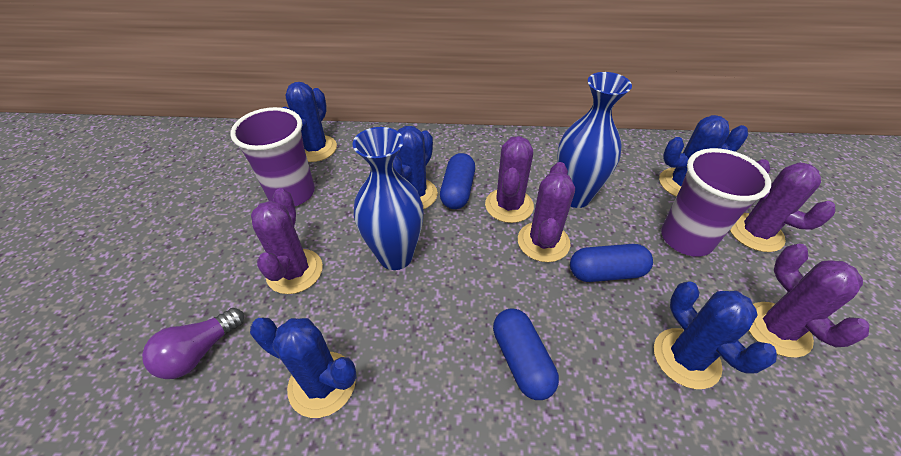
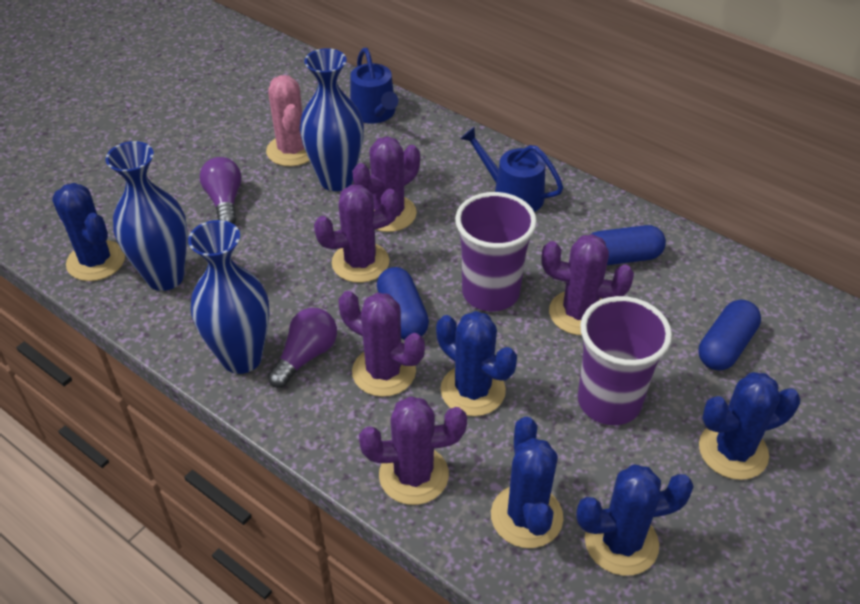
blue vase: [353,127,424,270] [557,72,632,208] = 2 -> [105,141,188,291] [188,220,269,374] [300,48,364,191] = 3
blue watering can: none = 0 -> [350,48,398,123] [460,127,563,212] = 2
pink cactus: none = 0 -> [266,75,310,167] = 1
purple light bulb: [142,308,244,379] = 1 -> [200,157,242,224] [268,308,337,388] = 2

